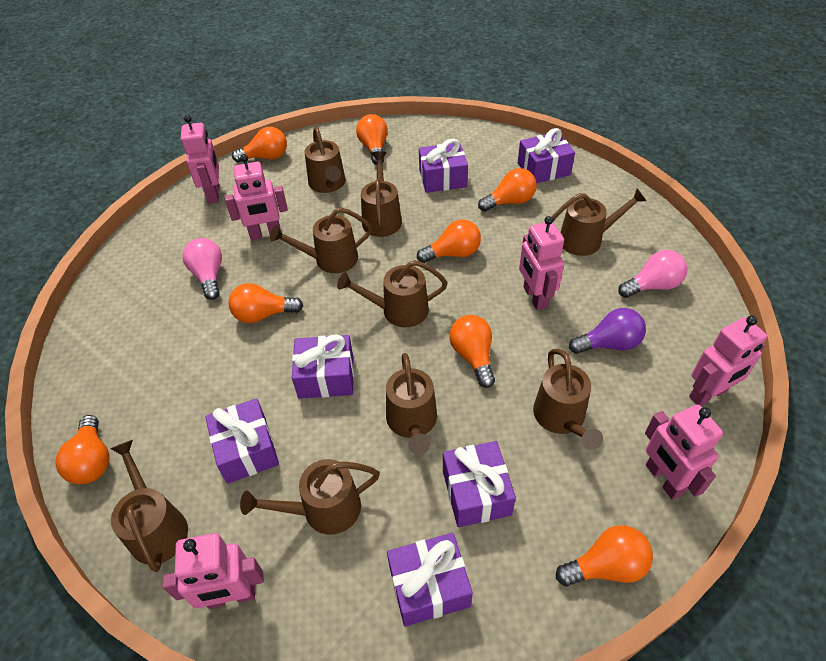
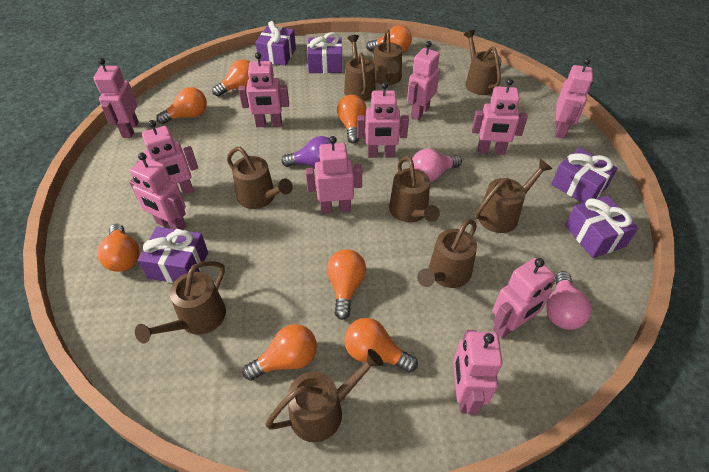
pink robot: [162,533,264,609] [181,115,219,204] [225,154,288,240] [519,216,564,310] [645,404,723,500] [689,316,767,406] = 6 -> [93,58,139,138] [129,153,186,230] [136,120,198,195] [238,52,289,127] [306,136,362,213] [357,82,409,158] [407,41,440,120] [453,330,503,415] [472,78,528,155] [493,258,555,338] [555,58,593,139] = 11
purple gift: [205,398,279,484] [292,335,354,399] [387,533,473,626] [419,139,468,193] [443,441,516,527] [518,128,575,183] = 6 -> [138,227,208,283] [256,21,296,66] [307,32,342,73] [551,147,618,203] [565,196,639,258] = 5

